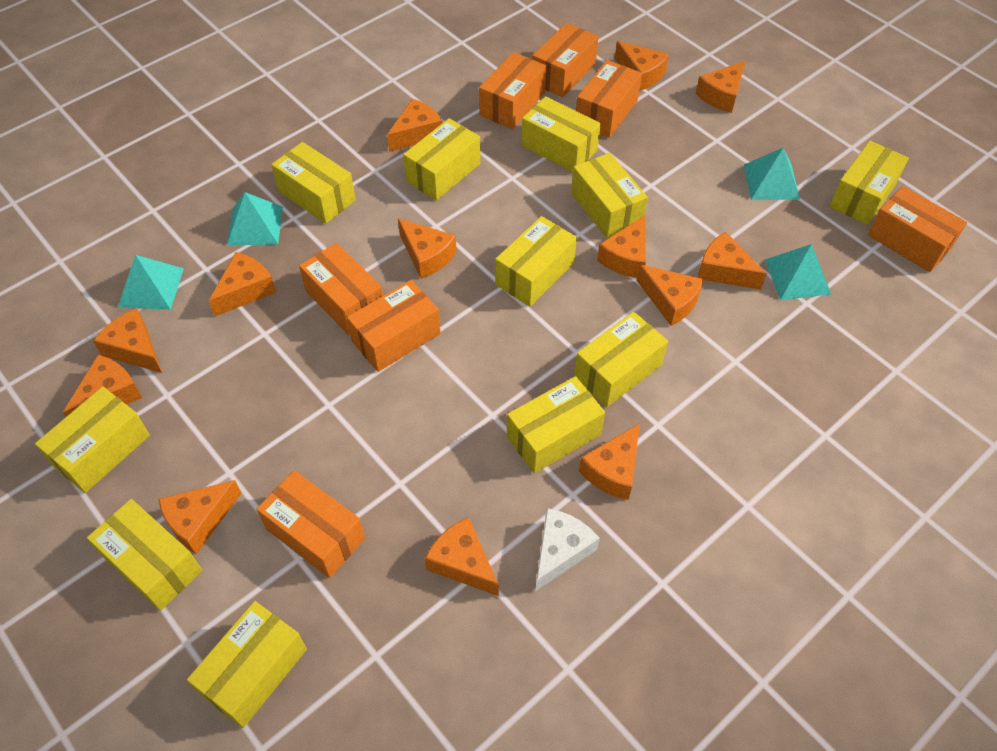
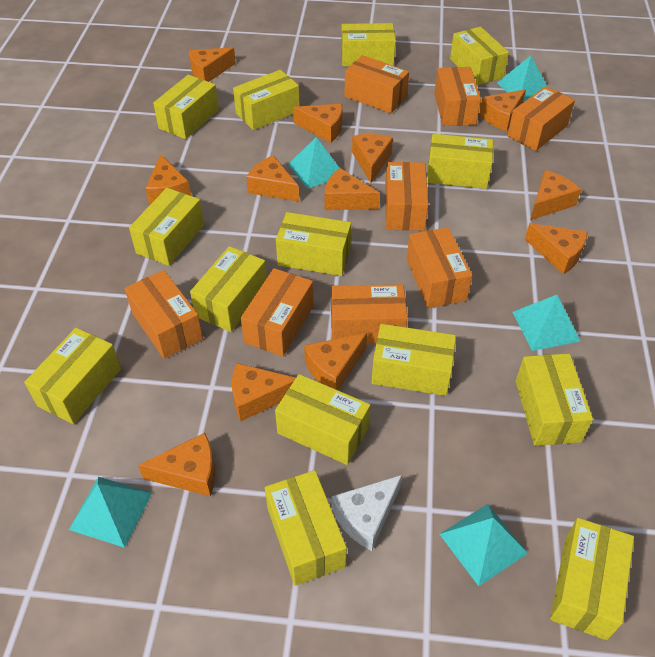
orange box: [256,470,365,578] [299,243,383,335] [347,280,440,372] [479,52,546,129] [532,23,599,97] [576,60,642,138] [867,186,967,272] = 7 -> [125,270,203,359] [241,268,313,357] [331,284,408,344] [344,55,409,114] [385,162,429,231] [407,227,472,308] [434,67,481,126] [507,86,575,151] = 8
orange cheese: [63,355,142,417] [93,309,162,373] [158,480,241,554] [209,252,276,316] [387,99,442,152] [398,219,457,279] [425,517,499,596] [579,423,640,500] [597,215,646,278] [615,41,669,91] [637,265,704,326] [696,61,746,113] [697,232,767,290] = 13 -> [138,433,215,496] [145,154,191,205] [189,47,236,82] [232,363,296,421] [246,155,299,202] [293,104,342,142] [304,333,367,390] [325,168,380,210] [352,134,393,183] [478,89,526,131] [525,223,588,274] [530,170,581,220] = 12
turquoise pyramid: [118,255,184,310] [227,192,283,246] [744,148,800,200] [765,244,831,300] = 4 -> [69,477,152,548] [288,137,339,189] [440,504,528,586] [497,56,547,101] [512,295,580,351] = 5
yellow box: [35,387,150,493] [87,499,202,611] [187,601,307,728] [271,142,356,224] [403,118,481,201] [495,216,577,307] [507,376,605,473] [521,96,601,172] [571,153,648,238] [574,312,668,407] [829,141,909,225] = 11 -> [24,328,121,424] [129,188,204,266] [153,75,219,139] [190,246,267,332] [233,70,300,130] [265,470,347,586] [275,374,370,465] [276,212,351,276] [341,23,396,66] [371,324,456,396] [427,134,493,189] [450,26,509,85] [516,354,593,446] [550,518,634,640] = 14

